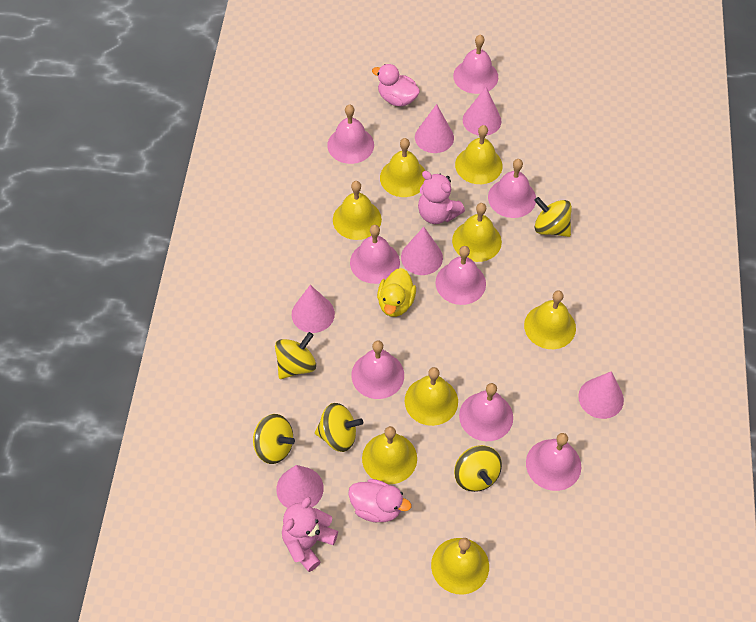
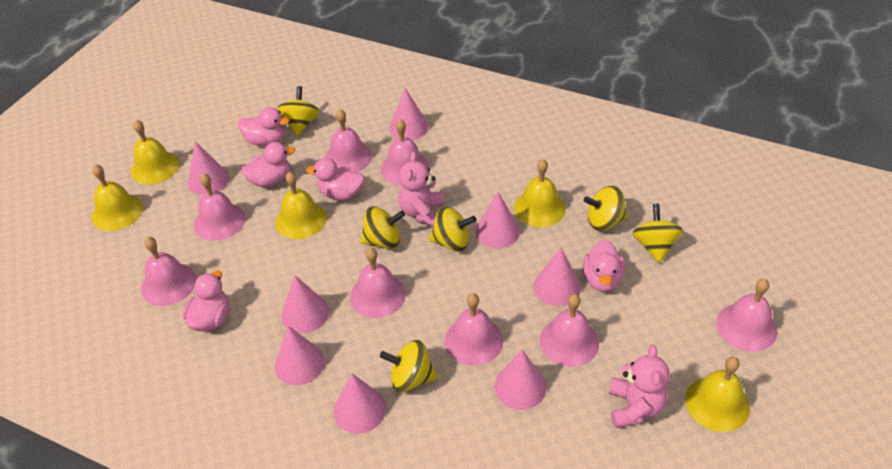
pink cone: [276,465,324,508] [291,285,335,333] [401,227,443,275] [415,104,454,153] [463,87,502,136] [578,371,624,419] = 6 -> [188,141,229,195] [275,326,325,385] [281,275,329,333] [334,373,386,434] [389,88,429,140] [476,192,520,248] [495,349,546,410] [534,248,581,306] = 8
pink duck: [348,479,411,522] [372,64,420,106] = 2 -> [183,270,229,332] [238,107,290,146] [241,142,295,187] [306,158,364,200] [583,240,625,292] = 5
yellow bell: [333,181,382,240] [362,426,417,484] [380,138,425,197] [405,367,458,426] [431,538,489,595] [452,203,502,262] [455,125,503,184] [524,291,576,349] = 8 -> [92,164,143,231] [131,120,179,185] [275,172,327,239] [514,159,566,227] [685,357,750,432] = 5
yellow duck: [377,268,416,317] = 1 -> none = 0
yellow spinning top: [253,414,295,464] [275,332,316,379] [315,403,363,452] [454,445,502,492] [534,197,572,237] = 5 -> [277,86,319,136] [360,206,405,249] [380,340,437,393] [429,207,476,252] [584,186,628,231] [632,204,683,263] = 6

